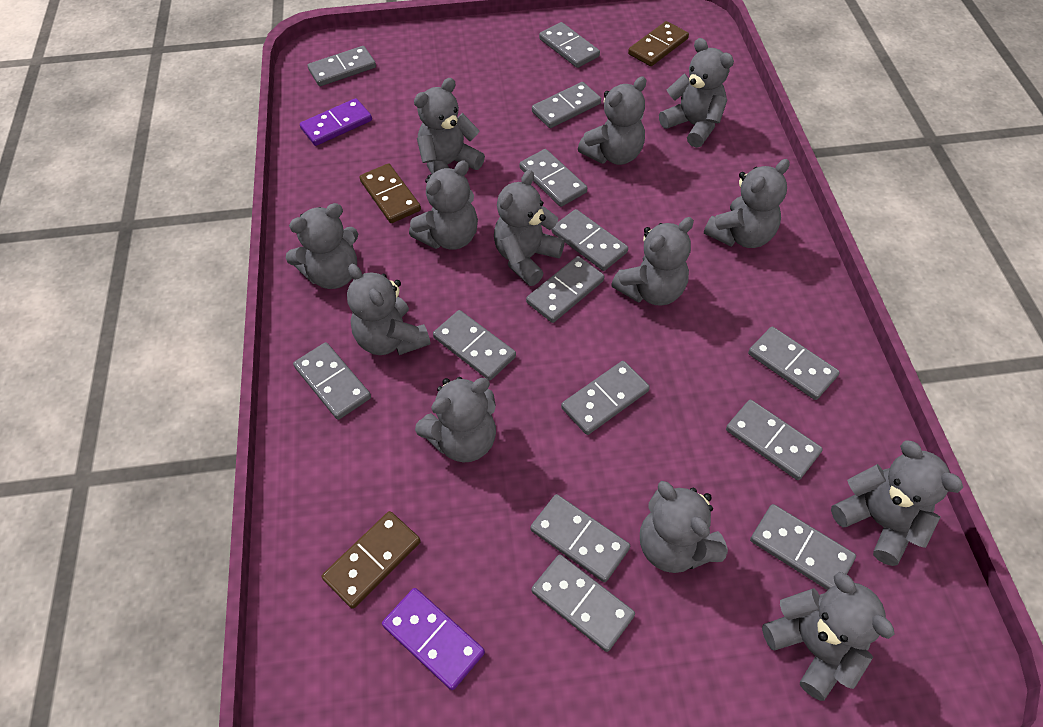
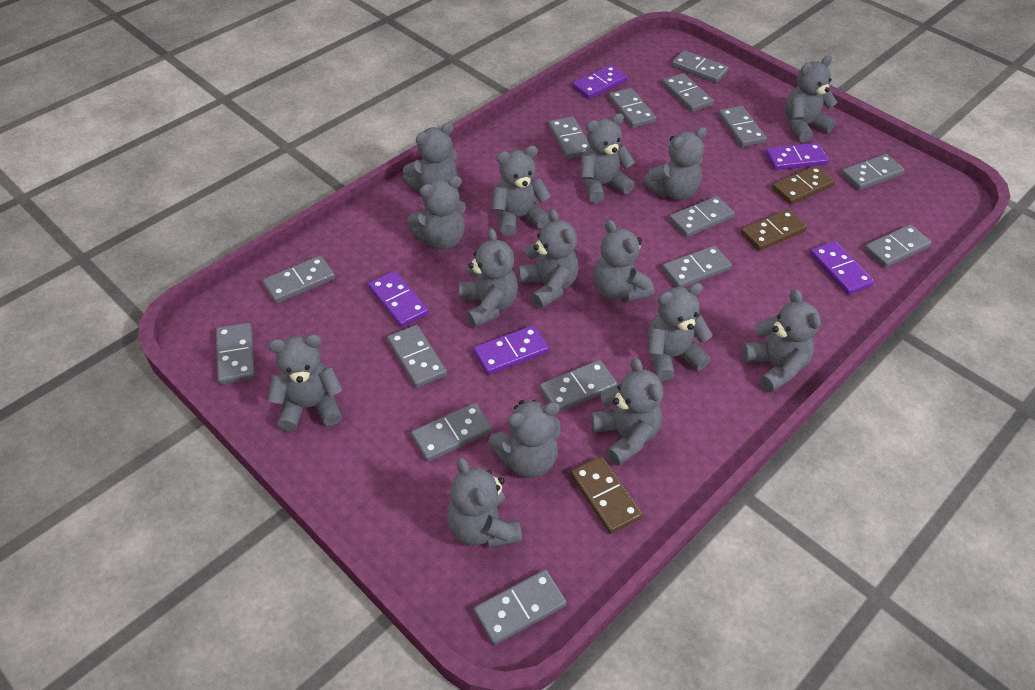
grey domino: [293,342,371,420] [308,46,376,86] [433,310,516,380] [519,149,587,207] [526,256,605,323] [530,494,630,582] [531,555,635,652] [532,82,601,128] [539,22,600,68] [552,209,628,271] [561,361,650,435] [726,400,823,480] [748,326,840,400] [750,504,856,590] = 14 -> [216,323,255,385] [262,256,335,303] [387,325,447,388] [411,403,493,462] [474,570,567,645] [539,360,617,413] [548,117,590,159] [609,88,656,128] [662,73,714,112] [662,245,732,287] [669,196,735,237] [672,50,728,83] [718,106,767,147] [841,154,905,190] [864,225,932,268] = 15
grey teddy bear: [286,203,358,289] [347,264,431,355] [409,160,478,250] [414,78,485,174] [415,377,496,463] [494,170,565,286] [578,76,647,165] [611,217,694,306] [640,481,728,573] [659,38,734,148] [704,159,790,248] [762,572,894,701] [831,440,963,566] = 13 -> [268,334,343,432] [402,123,457,193] [407,176,466,250] [447,458,522,548] [459,228,518,328] [488,400,561,478] [492,146,551,236] [518,209,579,309] [581,113,635,203] [590,358,663,466] [593,220,654,302] [643,127,707,200] [648,283,713,381] [742,289,821,392] [785,55,837,142] = 15
purple domino: [300,98,372,146] [382,588,485,690] = 2 -> [368,271,429,327] [473,325,549,375] [572,65,628,99] [765,143,829,170] [810,241,874,295] = 5

